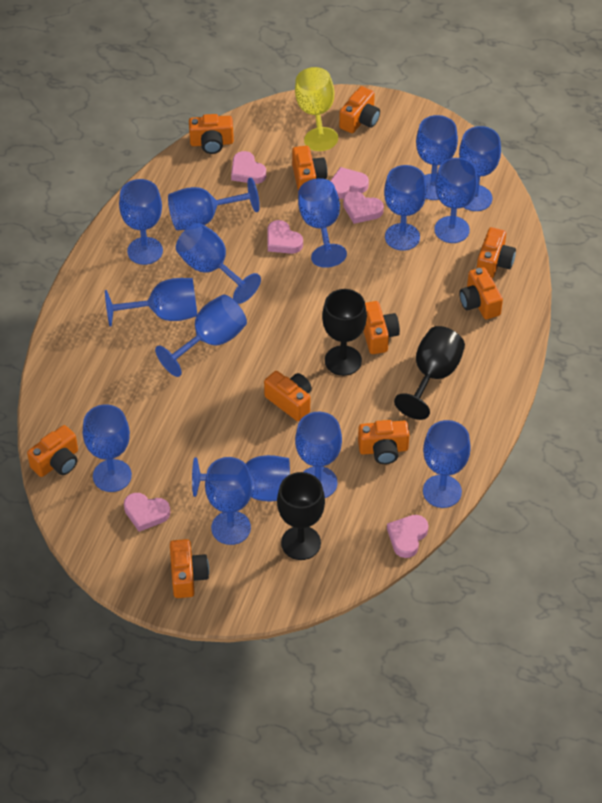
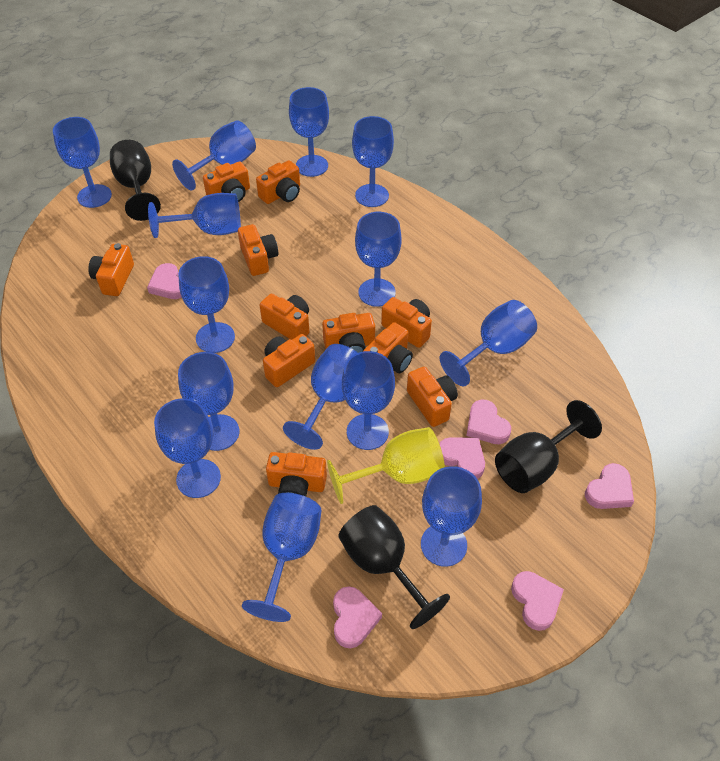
blue goblet: [83,404,132,492] [105,278,197,327] [119,179,163,265] [155,294,247,377] [168,178,260,230] [176,223,261,304] [192,455,290,501] [205,457,253,545] [295,412,342,498] [298,178,347,268] [384,165,427,251] [416,115,458,200] [423,420,471,508] [434,158,478,243] [459,126,501,211] = 15 -> [53,117,112,208] [148,193,241,238] [154,398,221,498] [172,120,256,190] [178,352,239,451] [179,256,235,353] [242,493,321,622] [283,344,358,450] [289,87,329,177] [342,351,395,450] [352,116,394,207] [355,212,402,307] [421,466,482,567] [439,300,537,386] = 14
orange camera: [27,425,78,477] [170,539,209,598] [189,114,234,154] [264,371,312,421] [292,146,327,191] [339,86,380,133] [358,420,410,464] [363,301,400,354] [459,267,503,319] [477,227,516,279] = 10 -> [88,243,134,296] [203,162,250,202] [238,224,278,276] [256,160,300,204] [260,294,310,340] [263,334,315,387] [266,452,327,496] [322,313,375,353] [363,322,413,373] [381,297,432,348] [407,367,458,427] = 11

